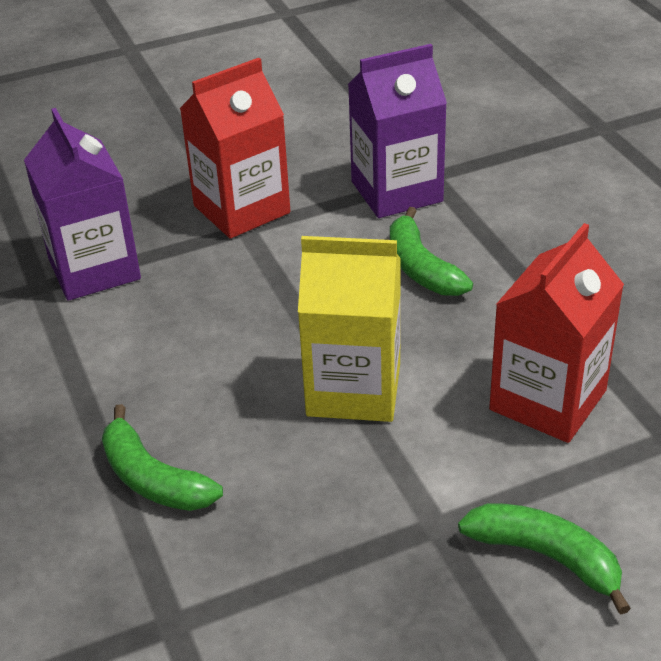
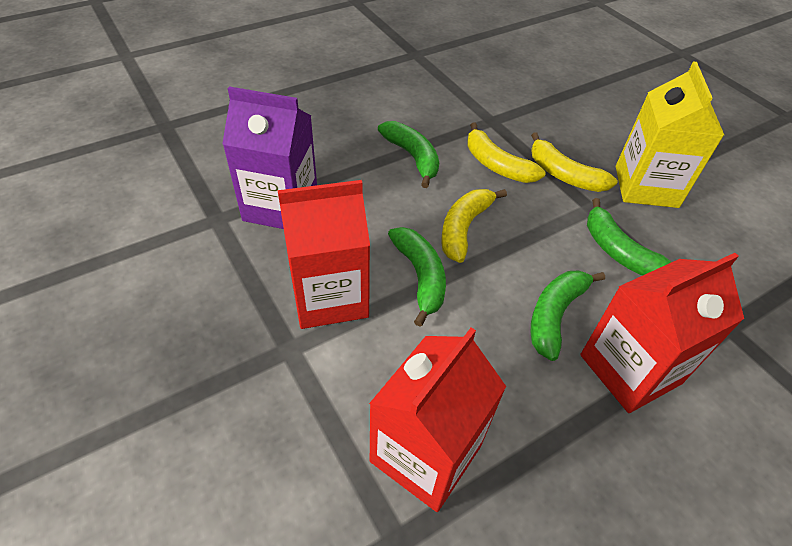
green banana: [102,404,223,511] [390,207,473,296] [458,503,631,615] = 3 -> [378,121,439,188] [388,227,446,327] [531,271,605,361] [587,198,671,276] = 4
purple carton: [24,108,141,301] [348,44,447,218] = 2 -> [222,86,317,229] = 1
red carton: [180,58,290,239] [489,223,624,443] = 2 -> [278,180,370,329] [369,328,506,512] [580,253,744,413] = 3
yellow banana: none = 0 -> [441,189,507,263] [467,123,546,183] [531,132,617,192] = 3

